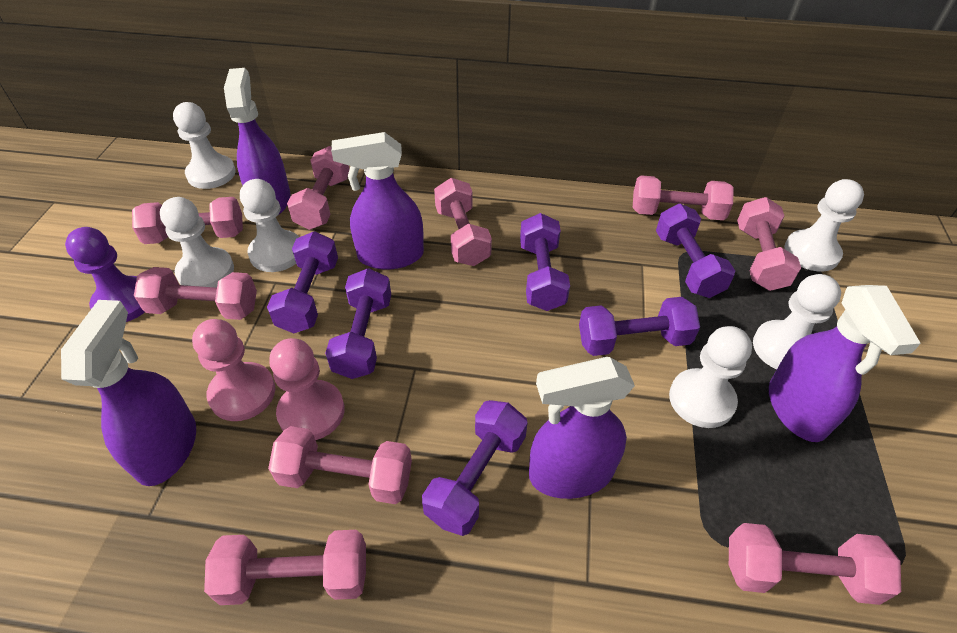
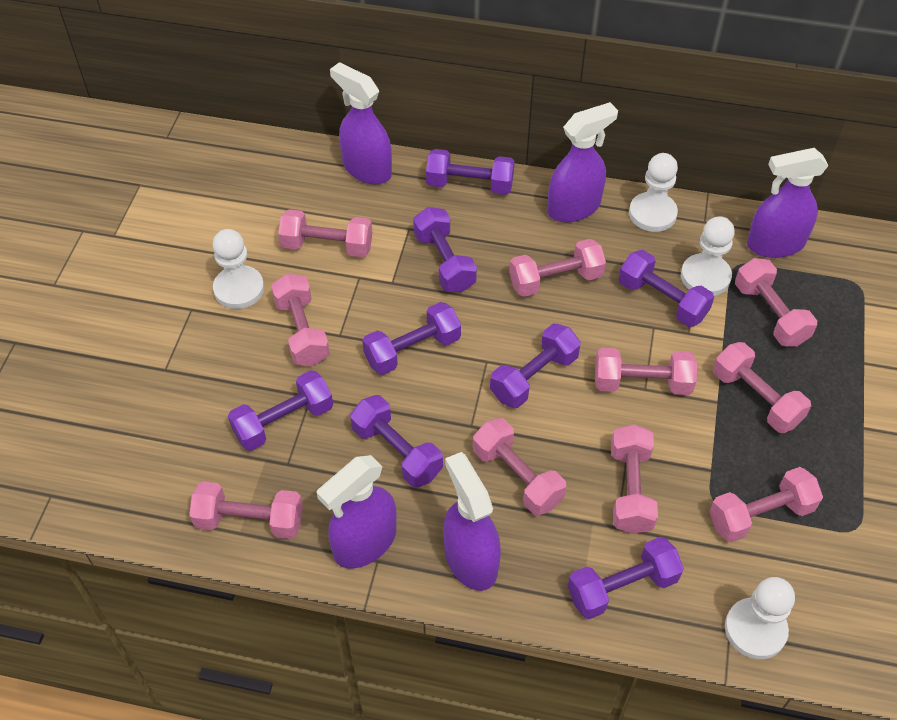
pink dumbbell: [132,197,243,244] [134,267,257,320] [204,530,366,605] [268,426,412,504] [287,146,350,230] [434,178,492,266] [633,175,734,220] [729,523,901,605] [737,197,801,291] = 9 -> [189,481,303,539] [271,274,330,366] [278,209,372,258] [473,418,566,516] [509,239,606,297] [595,348,697,395] [611,424,658,534] [709,467,823,543] [713,342,811,433] [735,258,817,347] = 10
pink pawn: [192,319,275,421] [269,338,345,440] = 2 -> none = 0
purple dumbbell: [267,231,338,333] [325,268,391,379] [422,400,528,536] [520,213,570,311] [579,297,700,356] [656,204,735,298] = 6 -> [228,370,333,451] [350,395,443,488] [362,302,461,375] [413,207,477,292] [426,149,515,195] [490,324,581,408] [568,537,684,619] [619,250,714,327] = 8
purple pawn: [65,227,144,322] = 1 -> none = 0
white pawn: [160,197,234,288] [173,102,236,189] [240,179,299,272] [669,326,752,428] [753,274,841,369] [784,179,864,272] = 6 -> [213,229,264,309] [629,153,678,232] [681,216,735,296] [725,577,795,659] = 4

